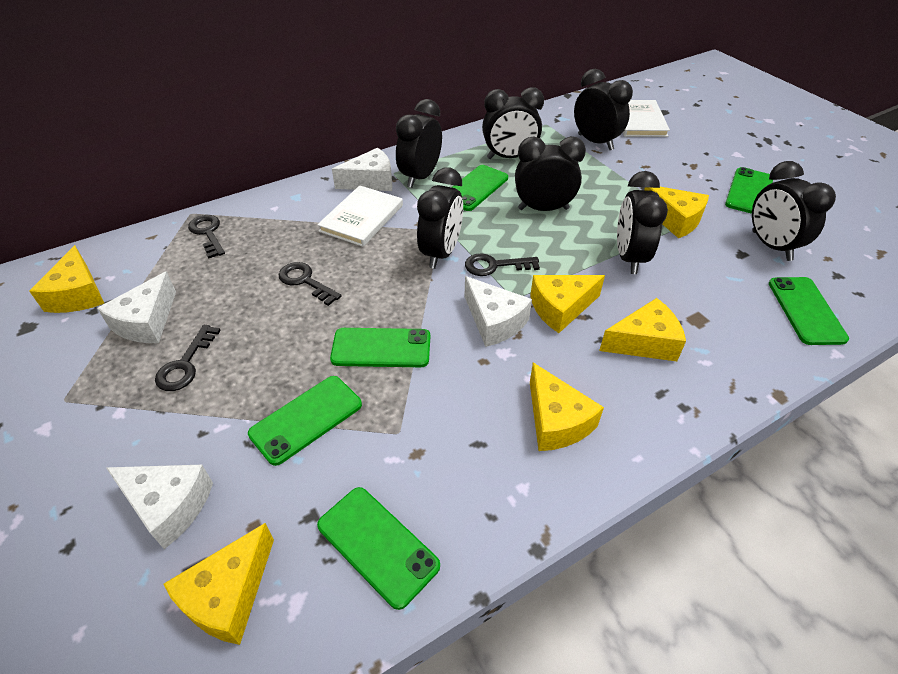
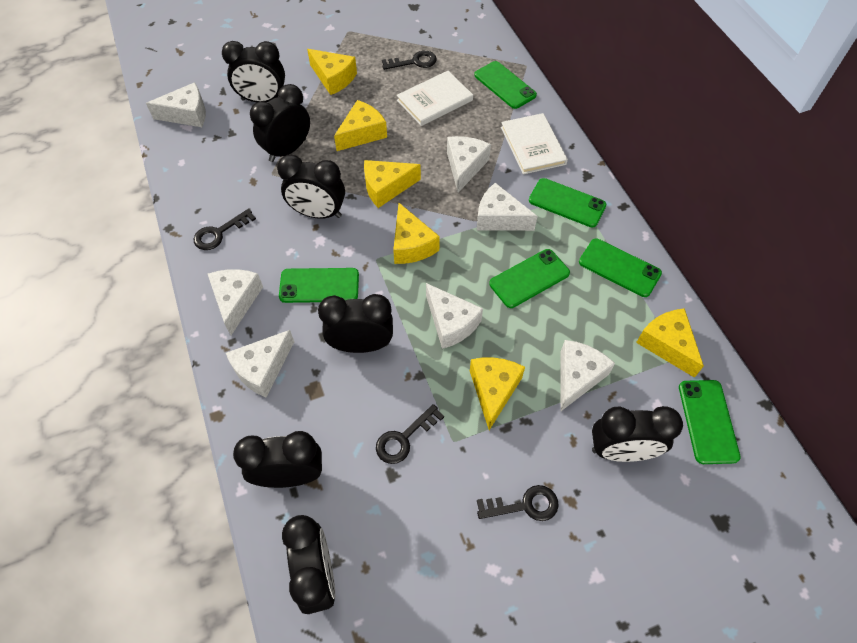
white cheese: [97,271,176,343] [106,465,213,549] [332,148,392,191] [464,276,532,347] = 4 -> [146,82,206,127] [208,269,263,335] [226,330,294,397] [426,283,483,349] [447,136,491,193] [477,183,538,231] [560,340,615,411] = 7

